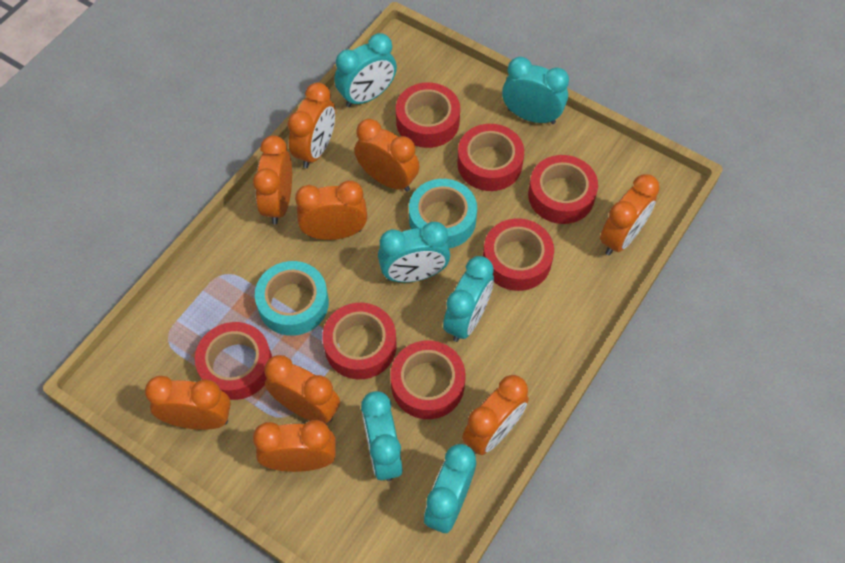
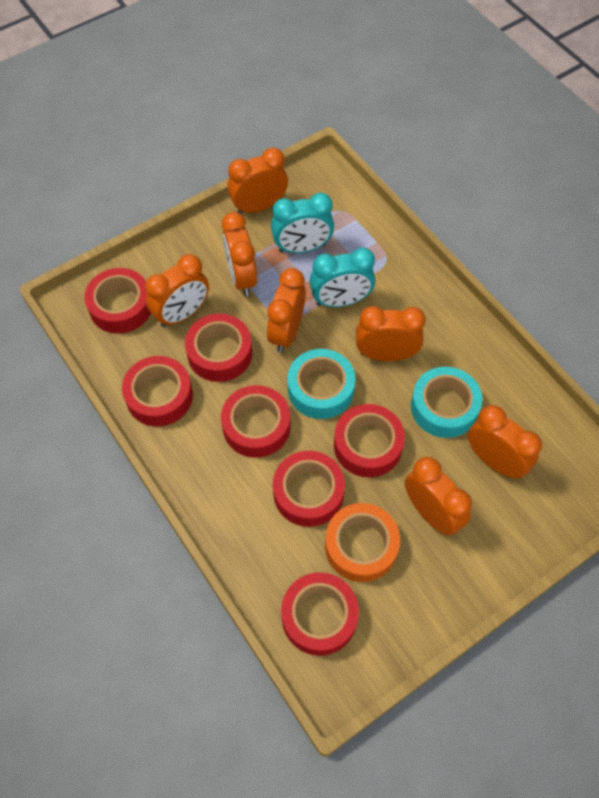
orange clock: [145,376,231,430] [253,135,292,224] [253,420,336,472] [264,355,340,424] [288,82,336,168] [295,181,367,240] [354,119,420,192] [462,375,529,455] [600,174,660,255] = 9 -> [145,254,209,327] [222,212,257,296] [227,148,288,214] [267,268,306,353] [356,306,426,361] [405,457,472,535] [468,405,542,479] = 7
orange tape: none = 0 -> [325,503,400,582] = 1
turquoise clock: [334,33,397,107] [361,391,403,481] [378,222,450,283] [424,444,476,533] [443,256,494,342] [502,57,569,124] = 6 -> [271,193,334,253] [310,248,375,307] = 2

